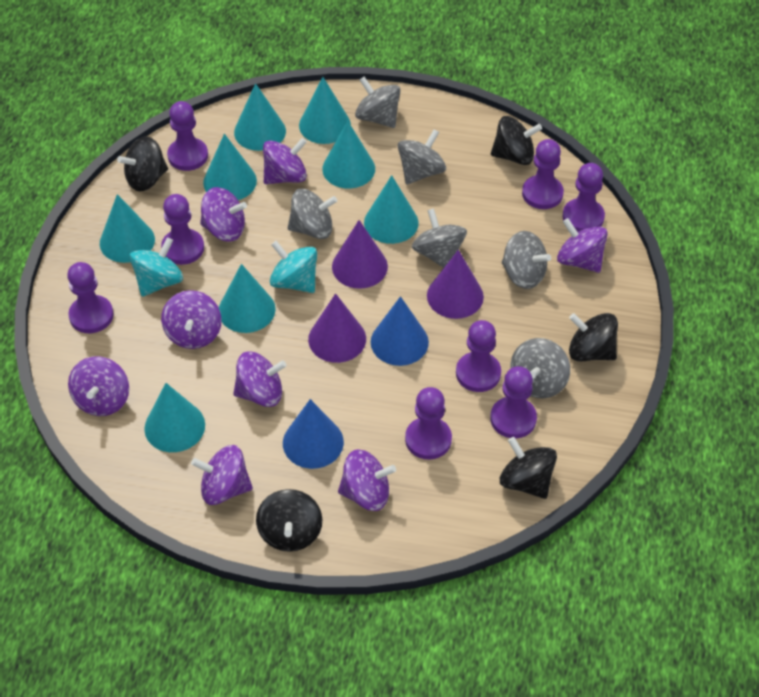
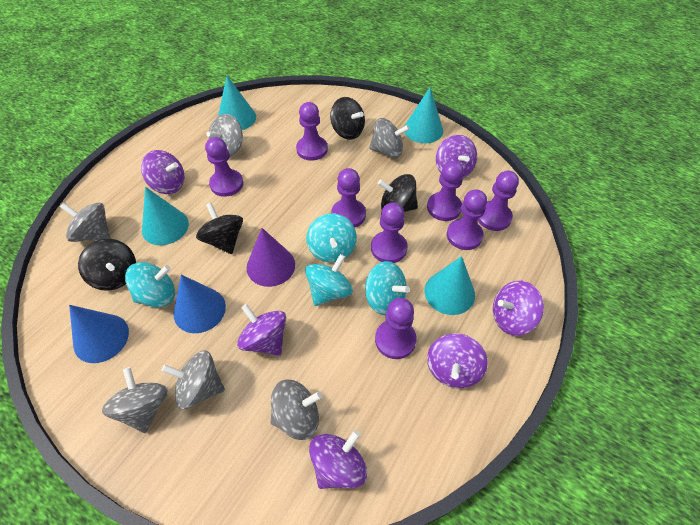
black spinning top: [117,136,168,192] [256,489,322,552] [491,116,542,165] [500,437,557,499] [569,313,618,361] = 5 -> [78,239,136,291] [196,203,243,254] [330,97,365,140] [378,174,418,212] = 4
purple cone: [308,293,366,363] [332,220,388,289] [427,250,484,319] = 3 -> [247,228,295,287] = 1
purple spinning top: [68,356,129,416] [161,290,222,349] [191,445,253,505] [200,187,247,242] [233,351,286,407] [263,138,307,184] [338,449,396,511] [557,218,608,273] = 8 -> [141,150,184,194] [237,304,286,356] [309,430,367,489] [427,333,488,388] [436,135,477,179] [493,281,544,336] = 6
turquoise cone: [100,194,155,263] [144,383,205,452] [203,134,257,200] [219,264,276,333] [234,83,286,151] [299,77,351,144] [322,121,375,188] [364,175,419,244] = 8 -> [142,187,189,245] [218,76,256,130] [404,88,443,143] [425,256,475,315] = 4
turquoise spinning top: [129,237,183,297] [270,241,317,293] = 2 -> [125,262,175,307] [305,254,353,306] [307,213,357,262] [365,261,410,315] = 4

